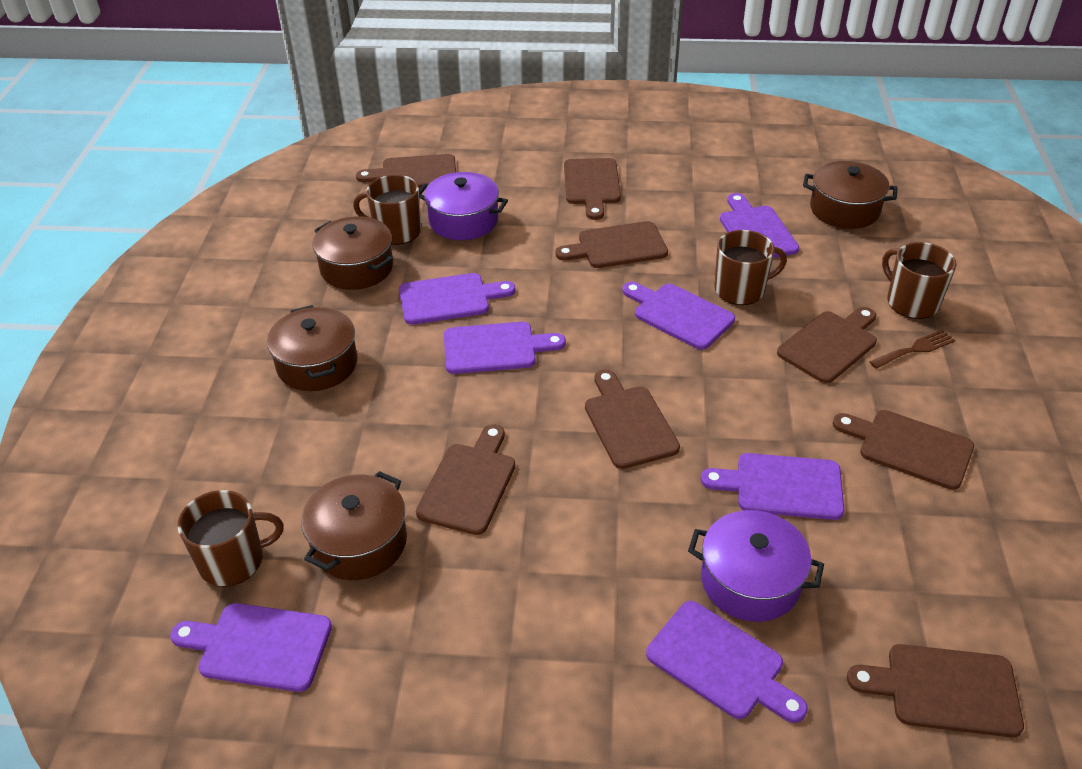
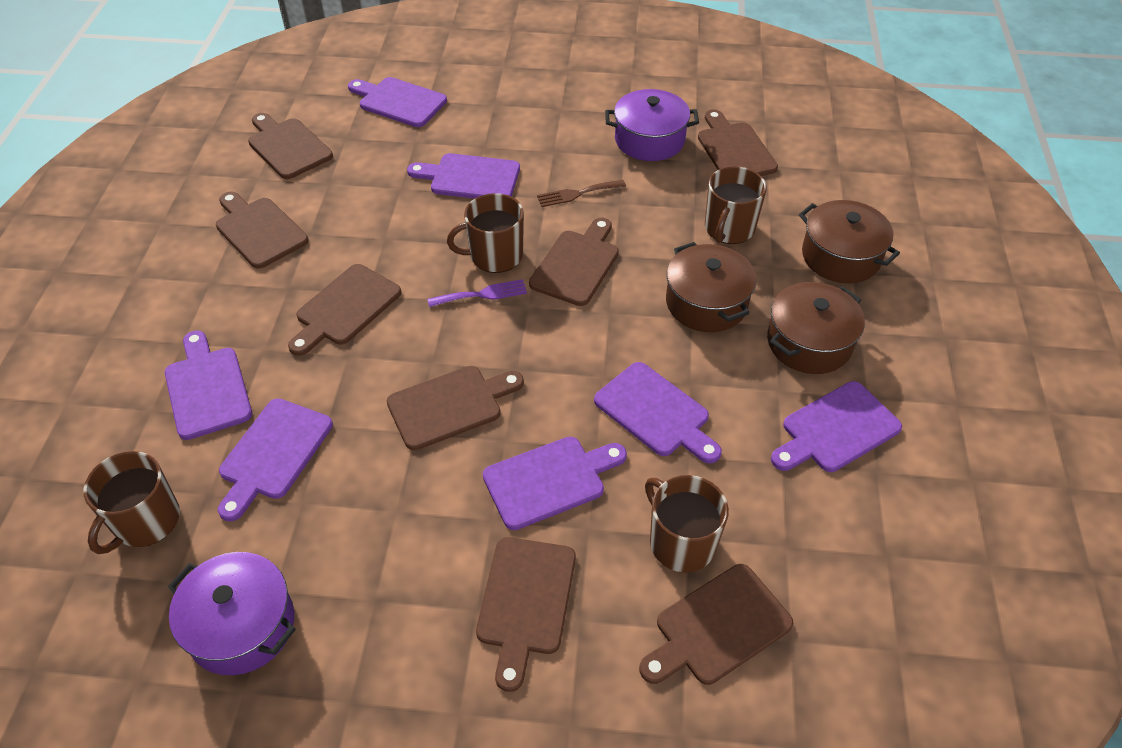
brown pot: [267,305,358,391] [301,471,407,580] [313,216,393,290] [803,161,897,229] = 4 -> [666,242,756,332] [767,282,865,374] [799,200,900,283] = 3
purple fork: none = 0 -> [427,279,527,307] = 1

